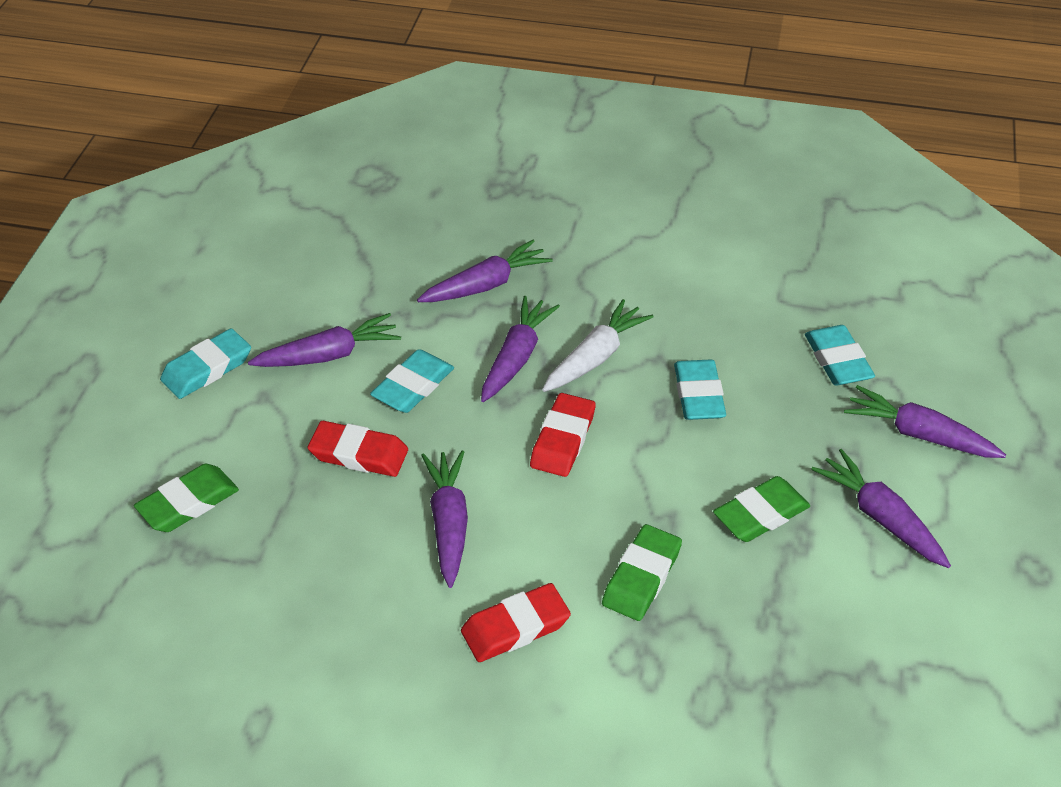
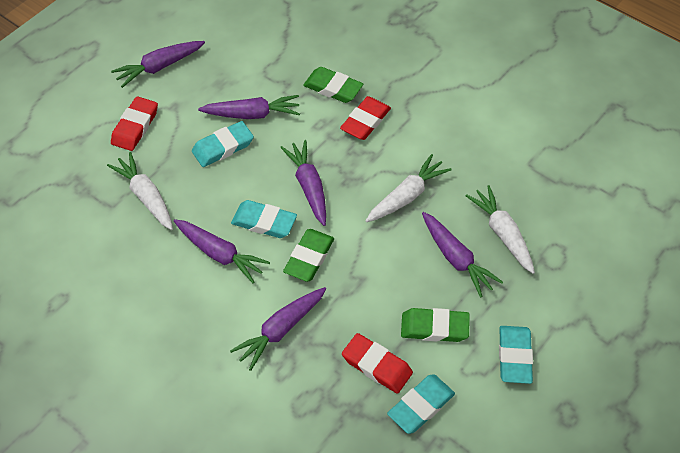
white carrot: [542,299,654,392] = 1 -> [107,152,173,230] [366,154,452,222] [466,185,535,274] = 3

